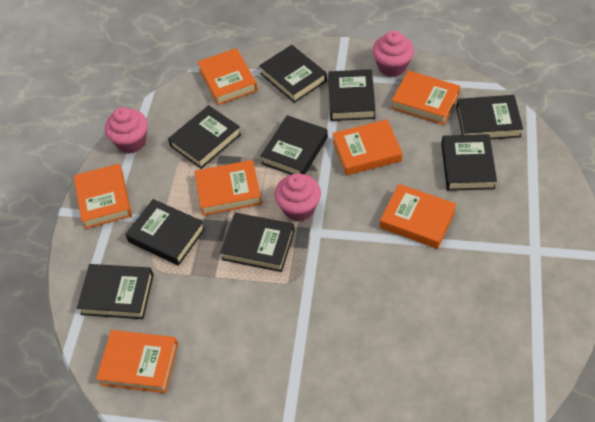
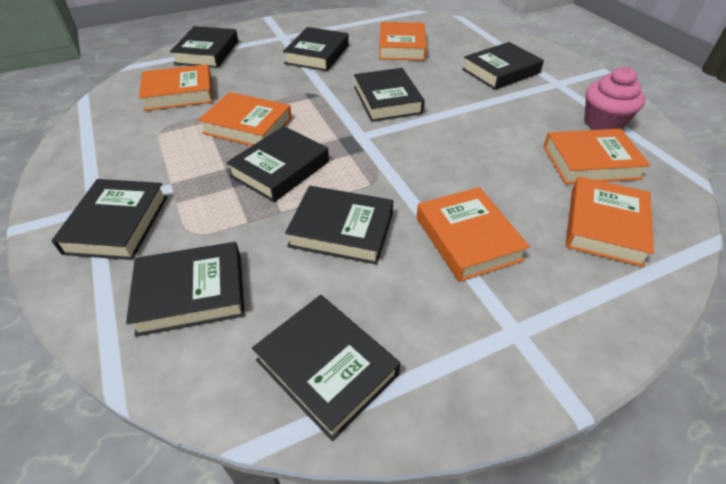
orange book: [74,164,132,229] [96,330,178,393] [195,160,262,216] [198,48,257,105] [332,119,402,175] [380,184,457,249] [391,71,460,125] = 7 -> [139,64,213,111] [198,92,292,146] [379,22,427,60] [416,187,530,282] [543,129,651,184] [566,177,654,267] = 6
pink cupcake: [105,107,148,153] [274,174,321,222] [372,31,414,77] = 3 -> [584,66,645,130] = 1

